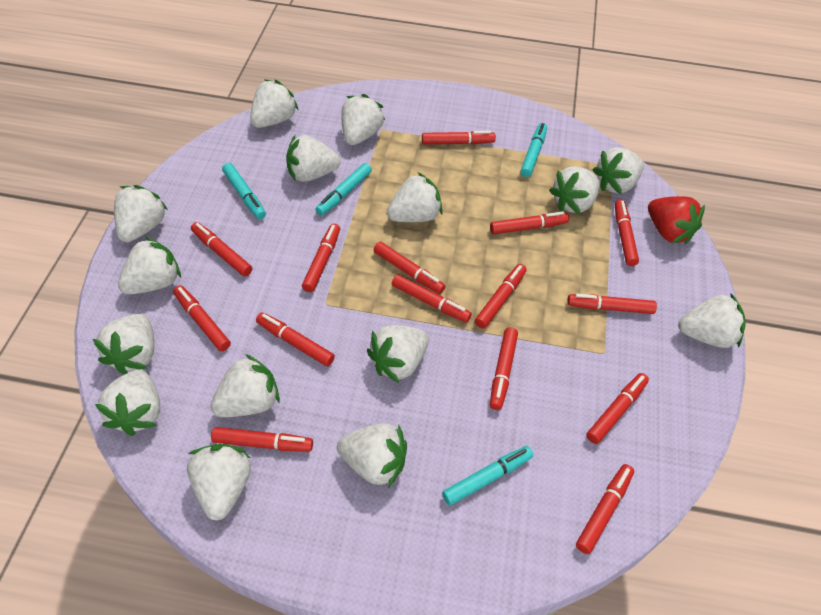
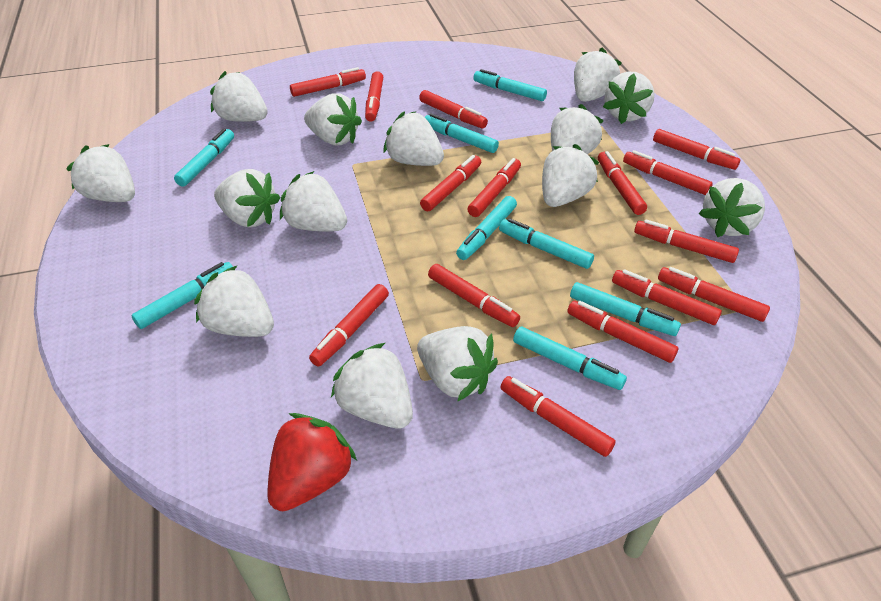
turquoise marker: [222,163,266,219] [315,163,372,216] [442,446,533,505] [520,123,547,177] = 4 -> [132,262,233,329] [174,129,234,187] [425,114,499,153] [456,196,517,260] [473,69,547,101] [499,218,594,269] [513,327,627,390] [570,282,681,336] = 8
white strawberry: [93,314,154,375] [95,369,160,436] [114,185,168,242] [118,237,181,295] [187,444,251,521] [210,354,280,417] [250,79,299,128] [286,135,341,182] [337,423,407,488] [341,94,385,145] [367,325,429,383] [387,172,443,222] [549,166,600,214] [593,147,644,194] [678,293,746,348] = 15 -> [66,144,135,202] [194,266,274,337] [210,71,268,122] [214,169,280,227] [280,171,347,232] [304,93,362,145] [331,343,413,429] [383,111,444,166] [417,326,498,402] [542,144,599,207] [551,104,604,154] [574,48,622,102] [603,72,655,124] [698,178,765,237] = 14

